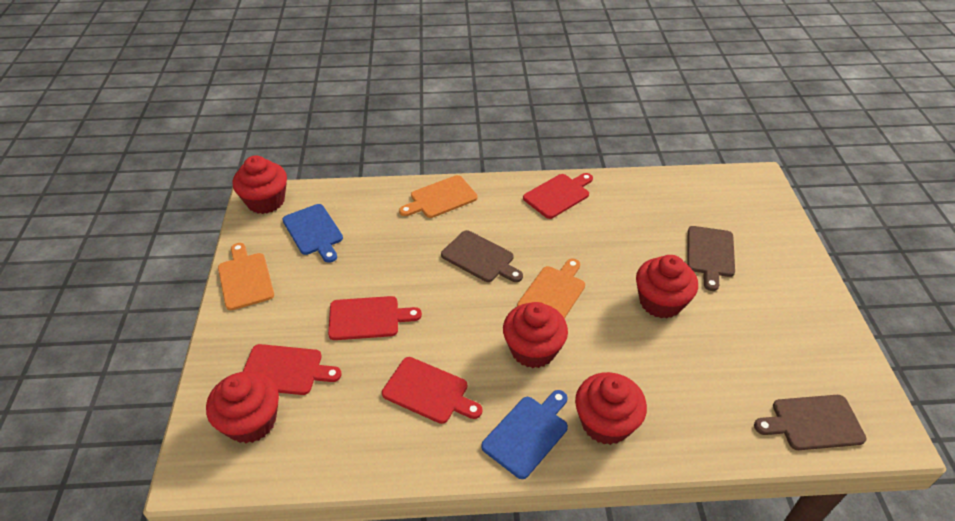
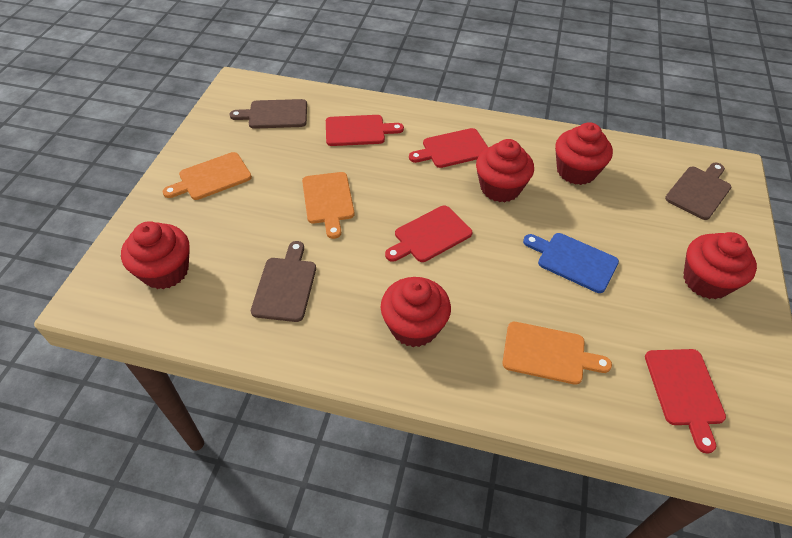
blue cutting board: [282,204,343,263] [481,390,568,479] = 2 -> [523,233,619,293] = 1

